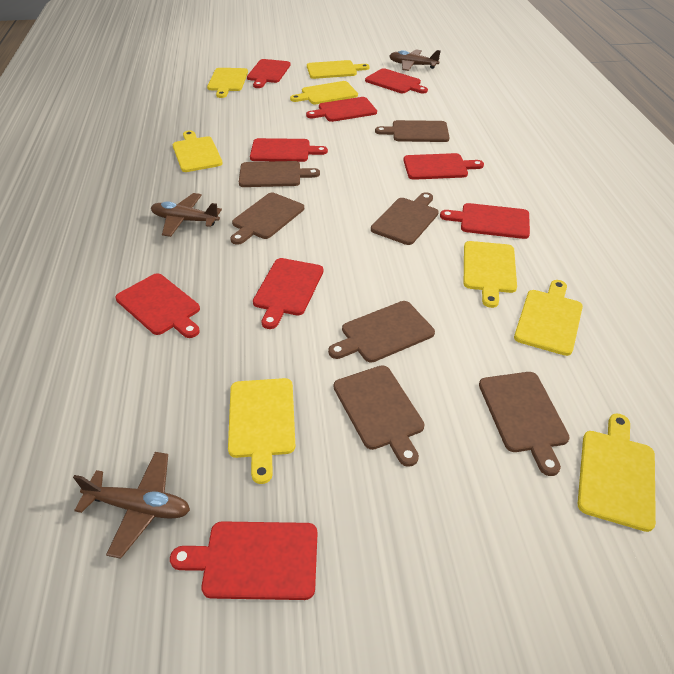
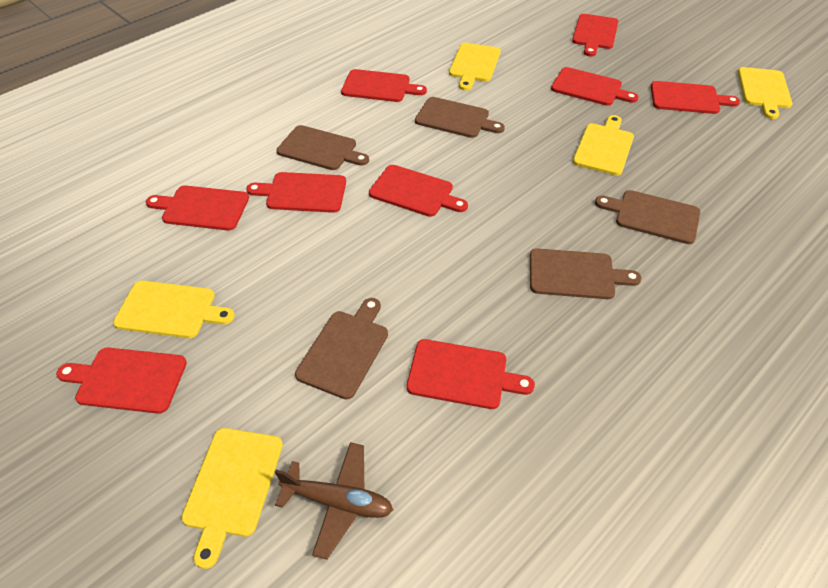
brown cutting board: [230,193,304,245] [239,161,320,187] [328,301,435,363] [334,365,424,467] [371,192,439,245] [375,120,449,142] [479,372,570,476] = 7 -> [276,125,369,170] [295,298,388,400] [415,97,505,138] [530,248,641,299] [595,190,700,244] = 5
brown plane: [73,452,190,559] [151,193,222,237] [389,49,441,71] = 3 -> [275,442,393,560] = 1
yellow cutting board: [173,130,223,172] [207,68,248,98] [228,378,295,484] [290,81,358,104] [307,60,370,79] [464,241,517,308] [514,280,583,356] [578,413,656,532] = 8 -> [113,281,235,338] [181,428,283,569] [449,43,501,90] [573,115,634,175] [738,67,792,119] = 5

